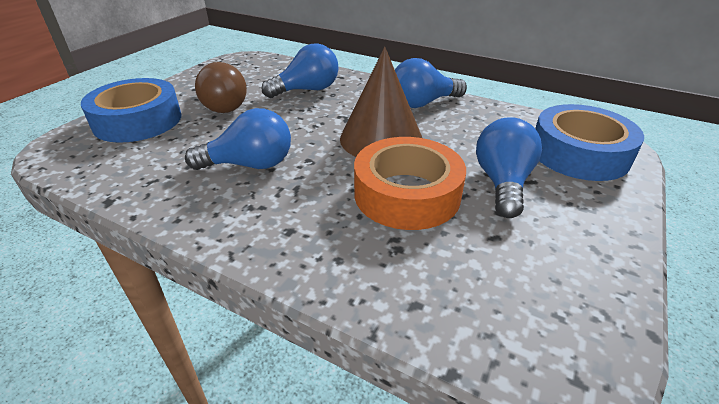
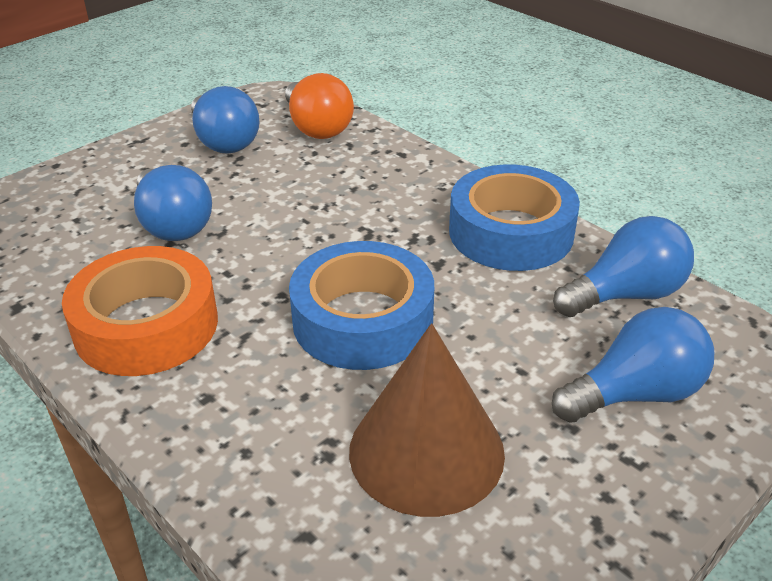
brown light bulb: [195,62,247,113] = 1 -> none = 0
orange light bulb: none = 0 -> [285,73,354,139] = 1

